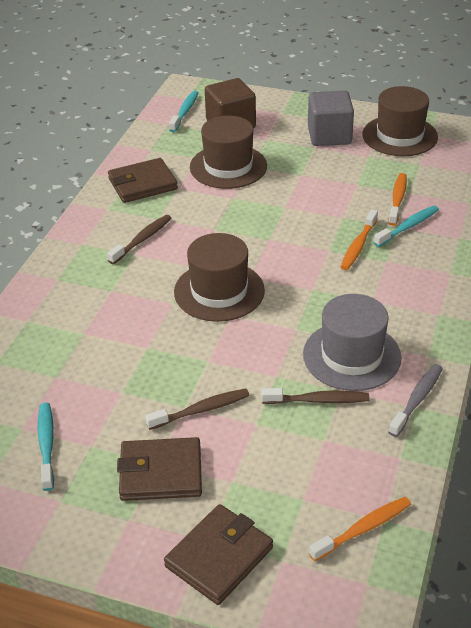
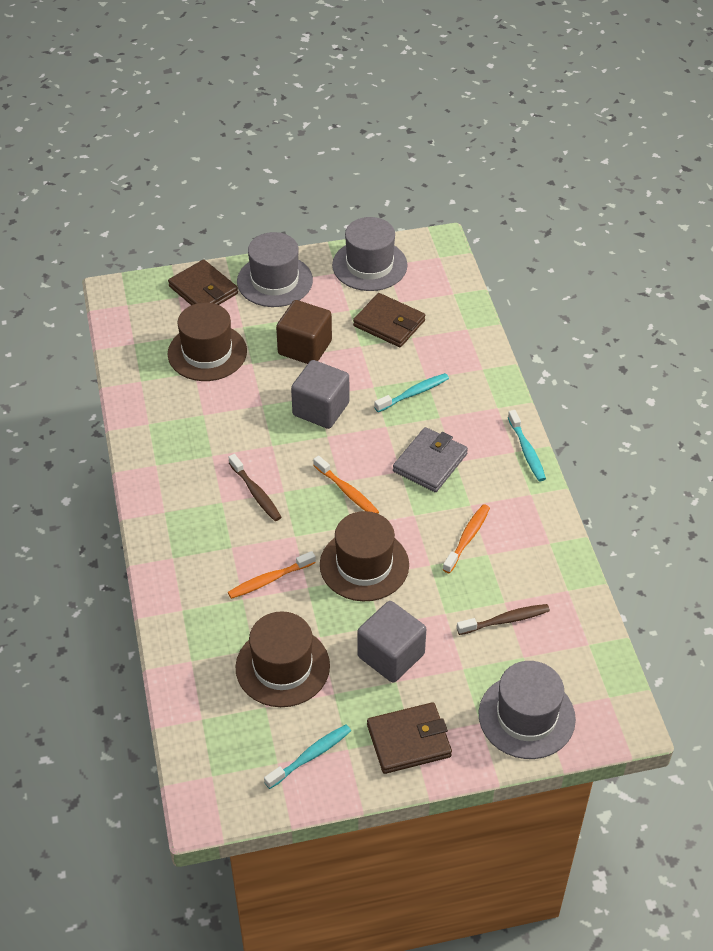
brown toothbrush: [107,215,172,264] [145,389,250,430] [261,388,369,404] = 3 -> [229,454,281,521] [457,604,550,635] = 2
grey cube: [308,90,354,146] = 1 -> [291,360,349,429] [357,601,426,682] = 2
grey hat: [303,294,402,391] = 1 -> [237,232,313,307] [332,217,408,291] [479,661,576,759] = 3
grey toothbrush: [388,364,443,437] = 1 -> none = 0
grey wallet: none = 0 -> [393,427,468,492] = 1

